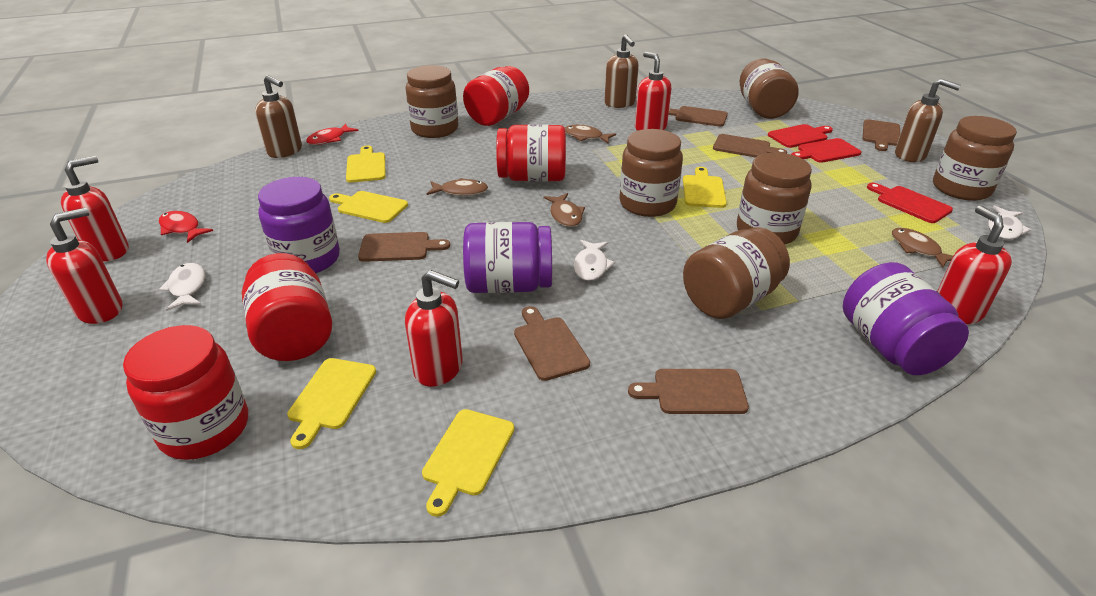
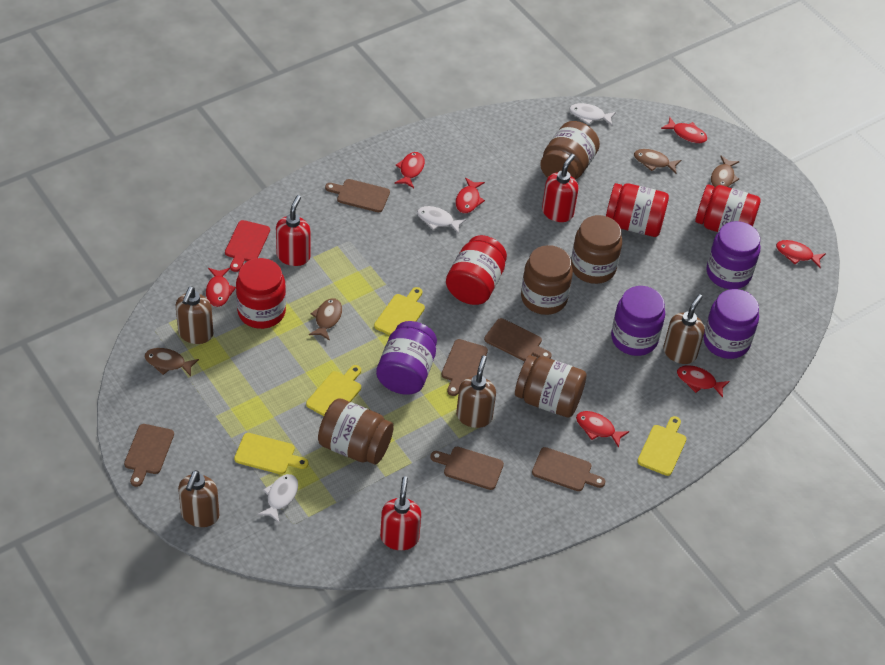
brown jar: [406,65,458,138] [619,129,683,217] [683,227,790,319] [737,153,812,244] [740,58,799,119] [933,116,1017,201] = 6 -> [318,398,394,465] [515,355,586,417] [521,245,573,315] [540,121,600,179] [571,215,622,284] = 5
brown soap dispenser: [255,75,302,158] [604,34,639,108] [895,79,961,162] = 3 -> [176,287,213,344] [178,470,219,527] [456,356,496,428] [663,294,704,364] = 4
purple jar: [258,177,340,273] [463,222,552,293] [843,262,969,375] = 3 -> [376,321,437,395] [611,286,665,356] [703,289,759,359] [707,221,760,289] = 4
red cutting board: [768,124,833,148] [791,138,861,163] [867,183,953,223] = 3 -> [225,220,270,272] = 1
red fish: [159,211,213,243] [306,124,359,145] = 2 -> [206,268,236,307] [395,152,425,188] [455,177,485,213] [576,411,629,448] [661,117,707,143] [677,365,730,398] [776,240,826,268] = 7
red soap dispenser: [46,208,123,324] [61,156,128,261] [405,270,463,387] [635,52,671,131] [937,206,1012,324] = 5 -> [276,195,311,266] [380,476,421,550] [542,154,578,222] = 3
yellow cutting board: [287,358,376,449] [329,191,408,223] [346,145,386,183] [422,409,514,517] [683,167,727,208] = 5 -> [234,433,308,474] [306,365,361,416] [374,287,425,335] [637,416,686,476] = 4

